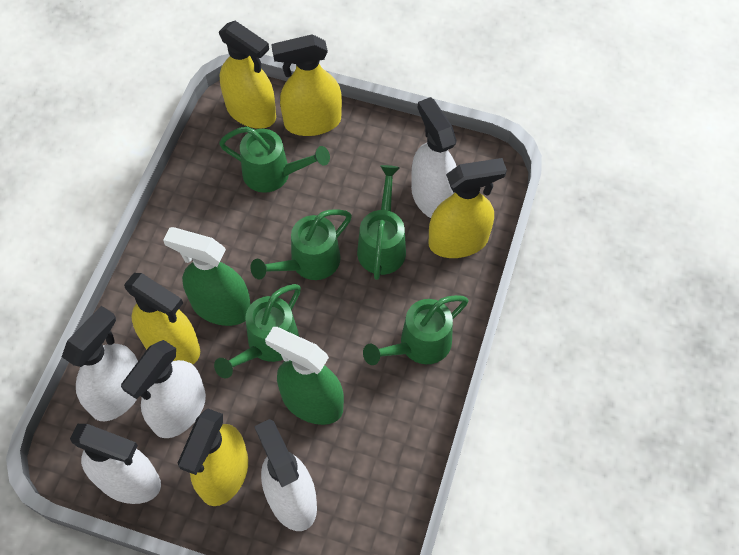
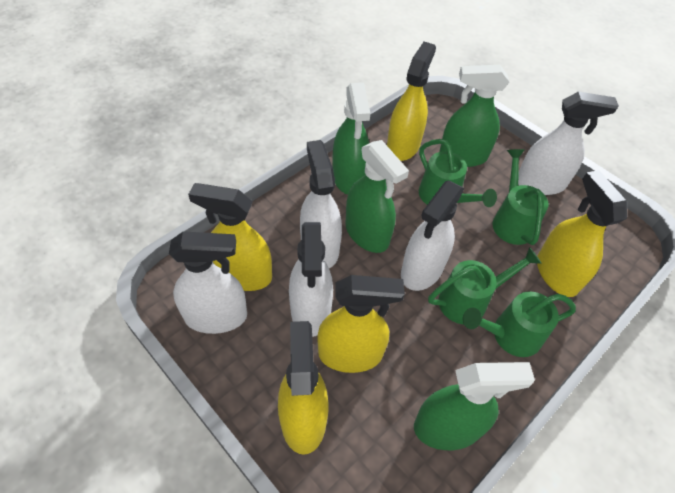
green spray bottle: [163,227,251,326] [265,327,344,425] = 2 -> [332,83,371,195] [346,140,409,253] [414,362,535,450] [439,65,509,167] = 4
green watering can: [214,284,301,378] [219,127,330,193] [250,209,352,280] [357,165,406,280] [363,295,468,365] = 5 -> [419,139,497,207] [428,247,542,325] [463,291,576,357] [492,149,549,245] = 4

